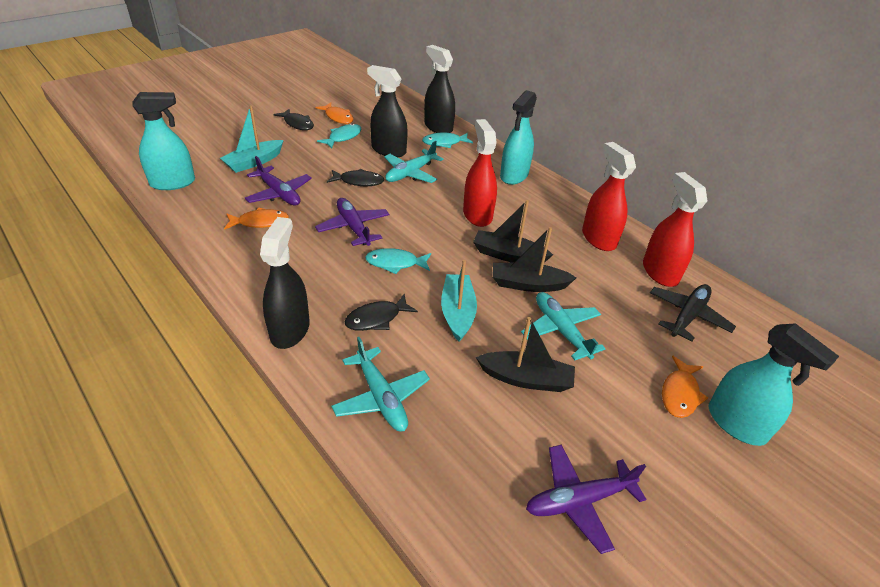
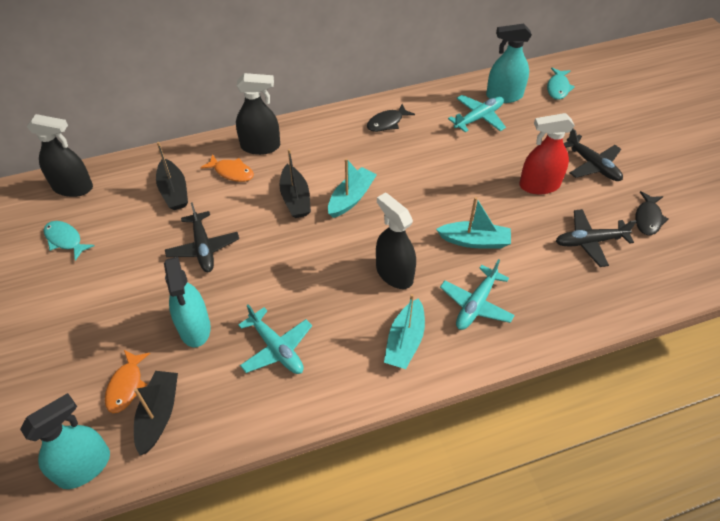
black fish: [273,109,314,130] [327,169,384,186] [344,294,418,331] = 3 -> [367,104,415,132] [635,191,669,235] = 2
black plane: [650,284,736,341] = 1 -> [165,202,239,272] [556,209,637,267] [564,129,623,181] = 3
orange fish: [224,207,289,230] [315,103,353,124] [662,356,708,418] = 3 -> [105,350,150,413] [200,154,254,182] = 2
purple plane: [245,156,312,206] [315,198,389,246] [526,445,647,554] = 3 -> none = 0
red spray bottle: [463,119,497,227] [582,142,636,251] [643,172,707,287] = 3 -> [519,113,575,194] = 1
turquoise boat: [220,105,284,173] [441,260,477,342] = 2 -> [328,158,377,218] [384,294,425,369] [436,197,511,248] = 3
turquoise fish: [317,124,361,148] [365,248,431,274] [422,133,473,148] = 3 -> [43,221,95,261] [547,67,575,100] = 2

